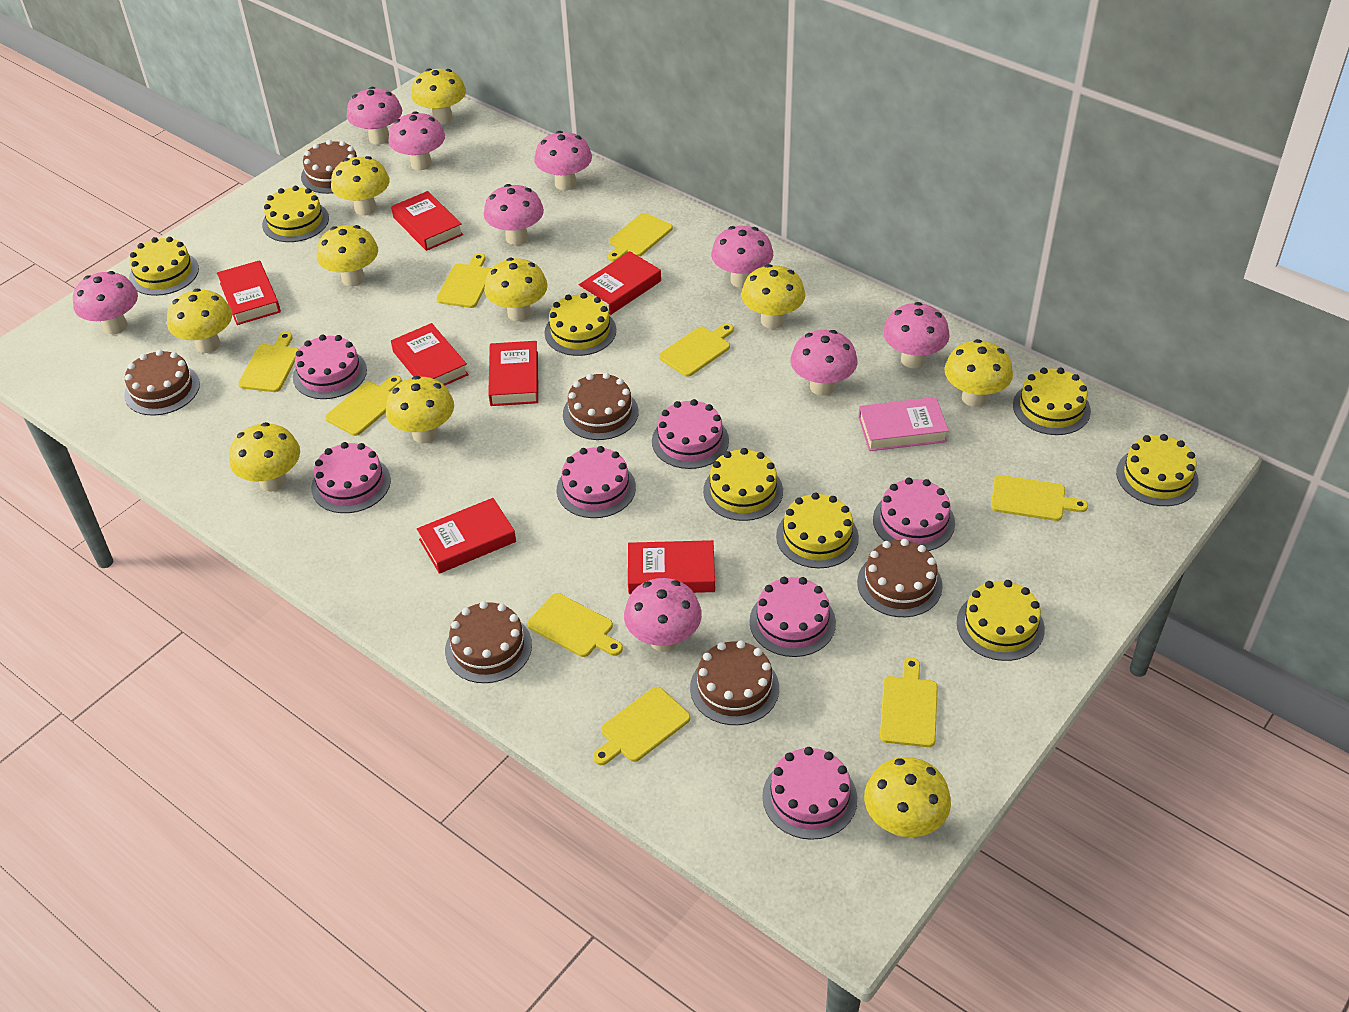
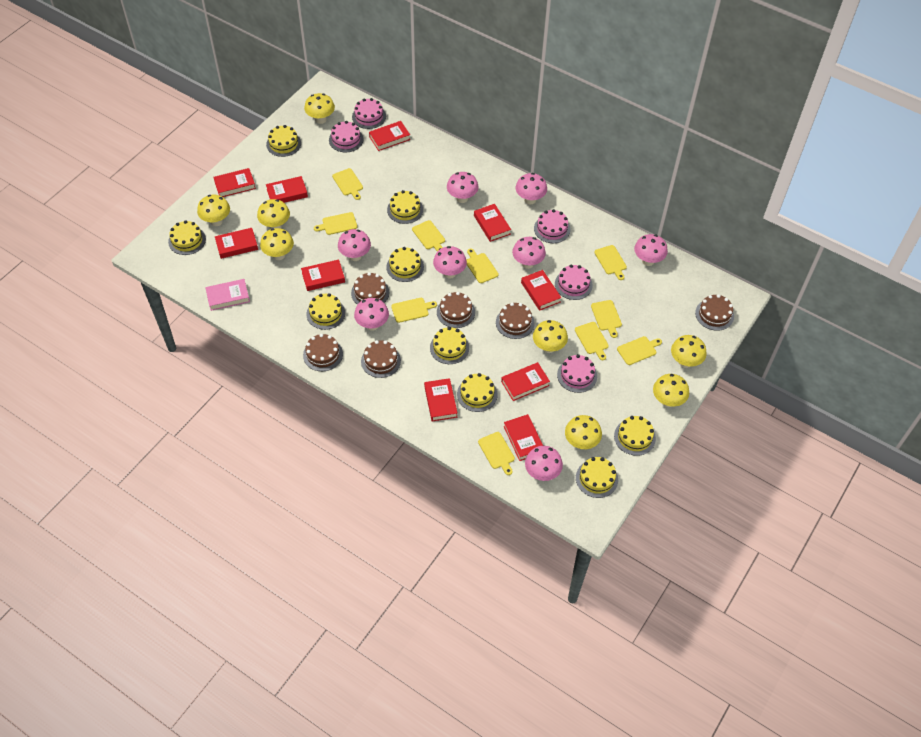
pink cake: [293,335,367,399] [311,442,391,513] [557,446,636,518] [652,399,729,469] [749,577,836,657] [762,747,857,840] [873,478,955,551] = 7 -> [329,121,364,153] [352,98,386,129] [534,209,570,243] [555,265,593,300] [557,354,597,393] = 5
pink mushroom: [73,271,138,334] [347,87,402,145] [388,111,445,170] [484,184,544,245] [534,131,592,190] [624,578,702,652] [711,226,773,288] [790,330,858,396] [883,302,950,368] = 9 -> [338,229,371,261] [354,298,389,331] [433,246,467,278] [447,172,479,203] [512,237,546,269] [516,173,547,204] [525,446,563,481] [634,234,668,266] = 8
red book: [217,260,281,325] [391,191,463,251] [391,323,469,386] [417,498,516,574] [488,341,538,406] [579,251,661,315] [628,540,715,594] = 7 -> [213,168,256,197] [215,228,258,259] [266,176,308,203] [301,260,345,291] [369,121,410,151] [424,378,457,422] [474,204,511,242] [501,362,550,401] [504,414,543,461] [521,270,561,311] = 10
yellow cake: [129,237,199,296] [262,186,329,242] [544,293,616,356] [703,448,783,521] [776,493,859,568] [957,580,1045,661] [1013,368,1091,435] [1116,434,1199,506] = 8 -> [168,220,206,255] [266,125,301,157] [307,293,345,330] [386,247,424,282] [387,190,423,224] [430,327,469,364] [457,373,498,412] [576,457,618,498] [614,416,656,456] = 9
yellow cutting board: [238,332,299,392] [325,375,402,436] [436,253,491,308] [527,593,623,657] [593,687,690,765] [608,213,673,262] [659,323,734,377] [880,657,938,747] [991,475,1088,521] = 9 -> [314,212,357,235] [332,168,363,200] [391,298,437,323] [412,220,445,252] [467,248,499,283] [478,432,515,475] [575,322,609,360] [591,300,622,338] [594,245,627,280] [617,336,662,365] = 10
yellow mushroom: [167,289,232,353] [229,422,300,492] [317,225,378,286] [331,156,390,215] [386,376,454,443] [411,68,466,124] [484,258,548,321] [741,264,805,329] [864,757,951,837] [944,339,1013,407] = 10 -> [197,195,230,226] [257,199,290,229] [260,228,294,260] [304,93,335,124] [533,320,568,353] [565,415,602,449] [653,374,689,407] [671,335,707,368] = 8

